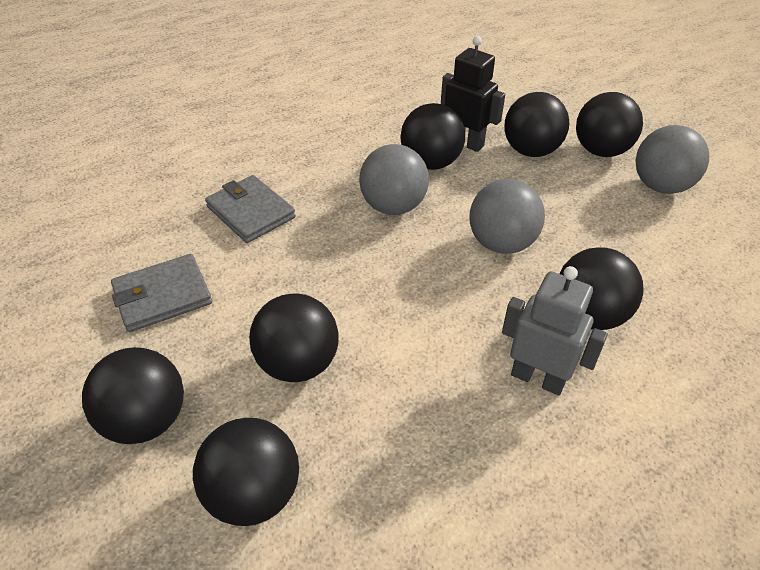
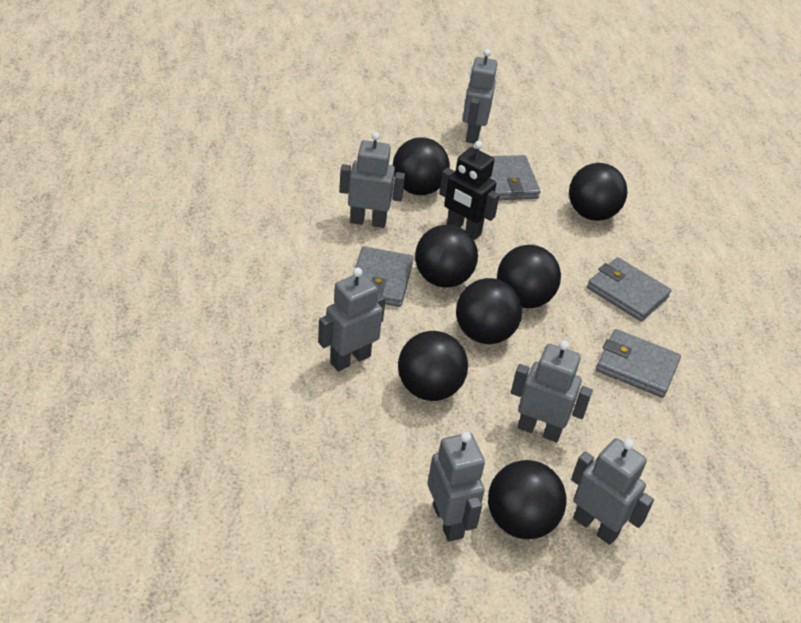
grey ball: [359,144,429,215] [470,179,545,254] [635,125,709,194] = 3 -> none = 0
grey robot: [502,266,608,395] = 1 -> [318,267,386,372] [339,132,405,228] [428,431,485,542] [463,49,498,144] [511,340,592,442] [571,438,654,545] = 6
grey wallet: [111,254,212,332] [205,175,296,243] = 2 -> [355,246,413,307] [490,155,540,200] [587,257,671,321] [596,329,681,398] = 4

